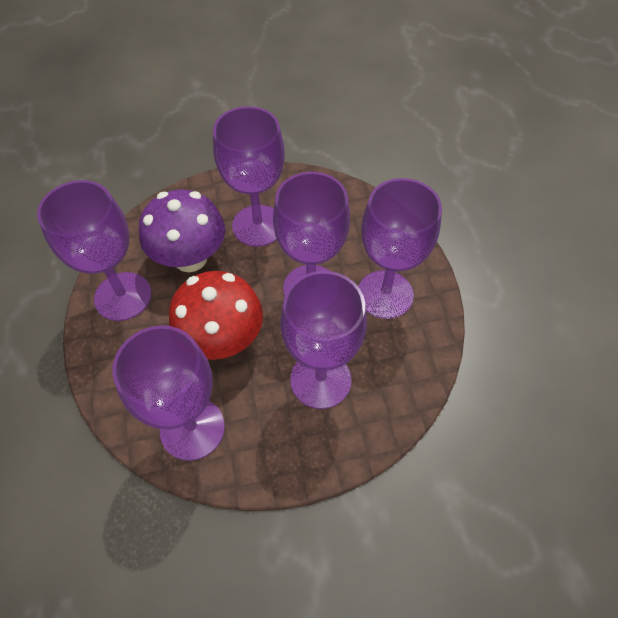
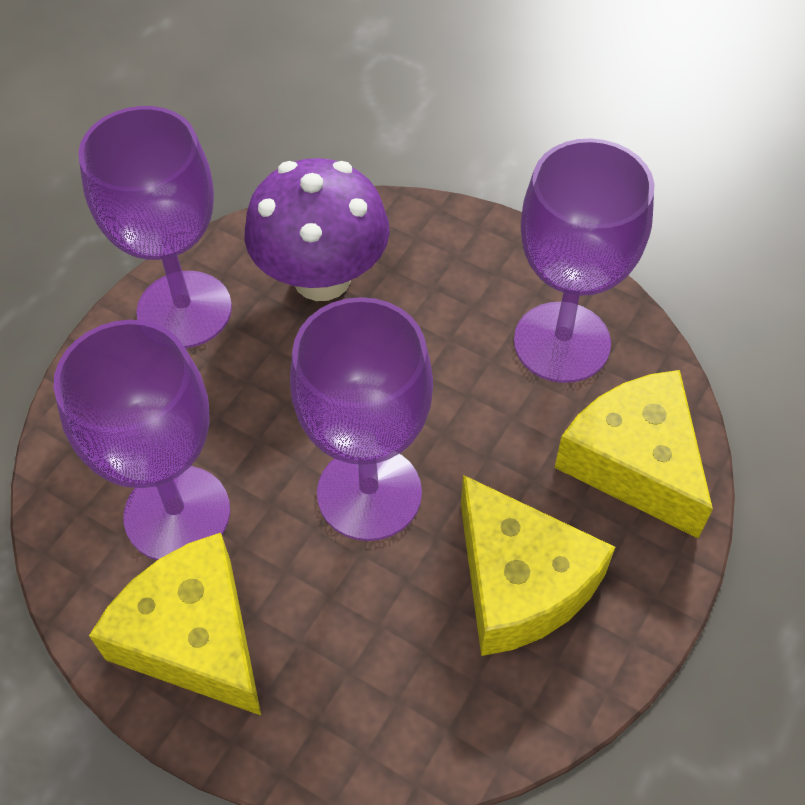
purple goblet: [37,180,151,321] [112,325,225,461] [213,106,285,247] [273,172,350,296] [280,271,367,409] [359,178,442,319] = 6 -> [54,320,230,560] [78,106,232,348] [290,297,433,541] [514,138,654,383] = 4
red mushroom: [169,271,263,360] = 1 -> none = 0
yellow cheese: none = 0 -> [89,533,261,715] [461,475,615,656] [555,370,713,538] = 3

